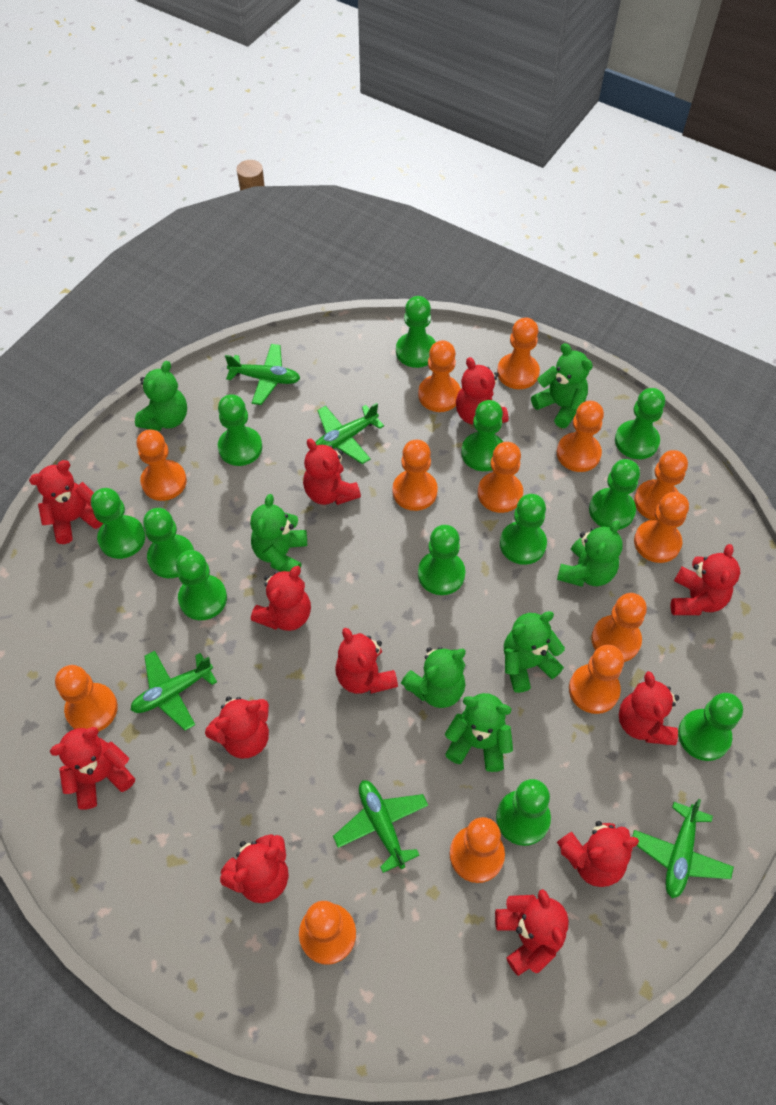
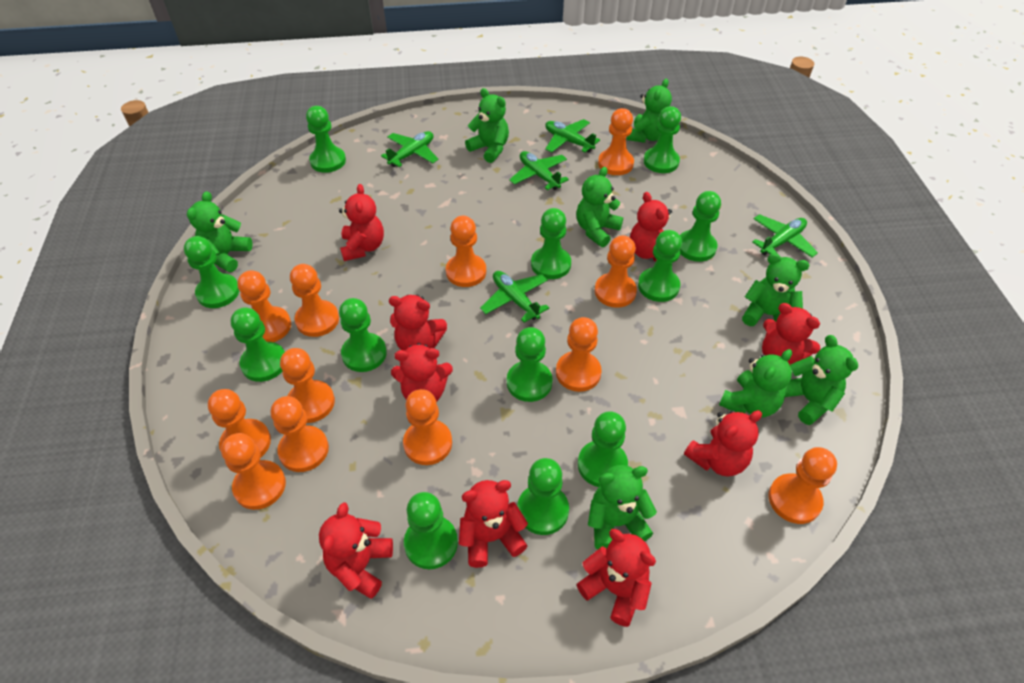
green teddy bear: [135,361,187,431] [250,494,307,572] [401,647,466,708] [445,693,513,772] [504,611,565,693] [531,343,593,428] [557,520,623,587] = 7 -> [187,191,253,272] [465,88,509,163] [576,167,623,247] [588,465,657,549] [626,79,672,143] [719,349,792,418] [742,253,809,326] [785,335,858,425] = 8
orange pawn: [55,665,118,731] [136,430,187,501] [299,901,356,965] [392,440,438,511] [418,340,461,412] [449,817,505,883] [478,442,523,513] [497,318,540,389] [557,401,604,472] [569,645,624,714] [591,593,647,662] [634,450,688,520] [634,492,689,563] = 13 -> [208,389,271,458] [221,433,286,510] [237,270,291,342] [271,396,329,472] [280,348,335,423] [290,264,339,337] [403,389,452,465] [446,216,486,287] [556,317,602,392] [595,235,637,308] [598,108,634,175] [769,447,837,524] = 12
red teddy bear: [29,460,103,544] [50,727,135,810] [205,696,269,759] [220,834,289,903] [251,566,311,631] [303,439,361,505] [335,628,398,694] [456,357,509,425] [495,889,569,976] [557,821,639,887] [619,671,679,745] [671,544,740,615] = 12 -> [319,502,393,599] [339,184,384,261] [389,295,447,351] [391,343,453,402] [459,480,528,568] [577,529,656,627] [630,192,672,262] [684,410,762,477] [762,303,820,365] = 9

